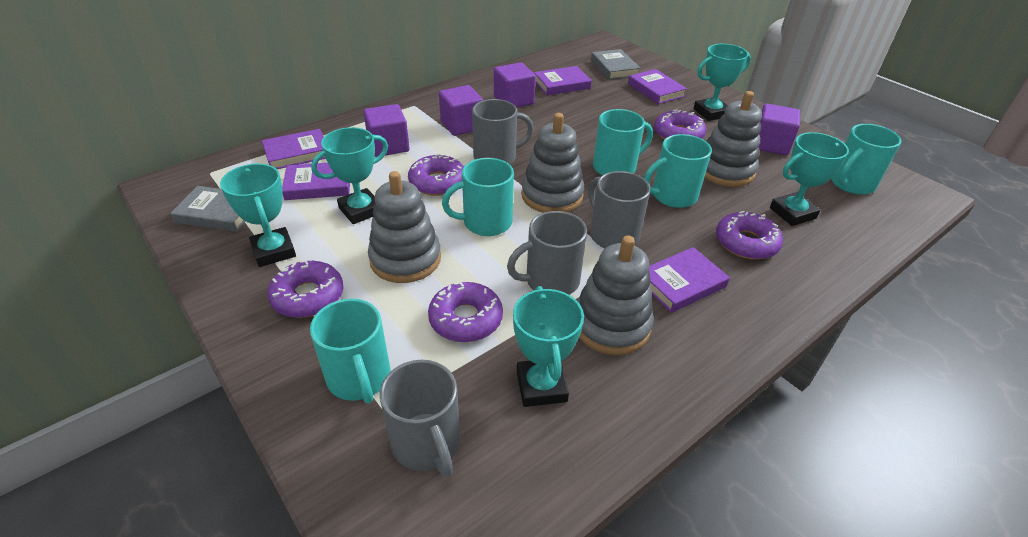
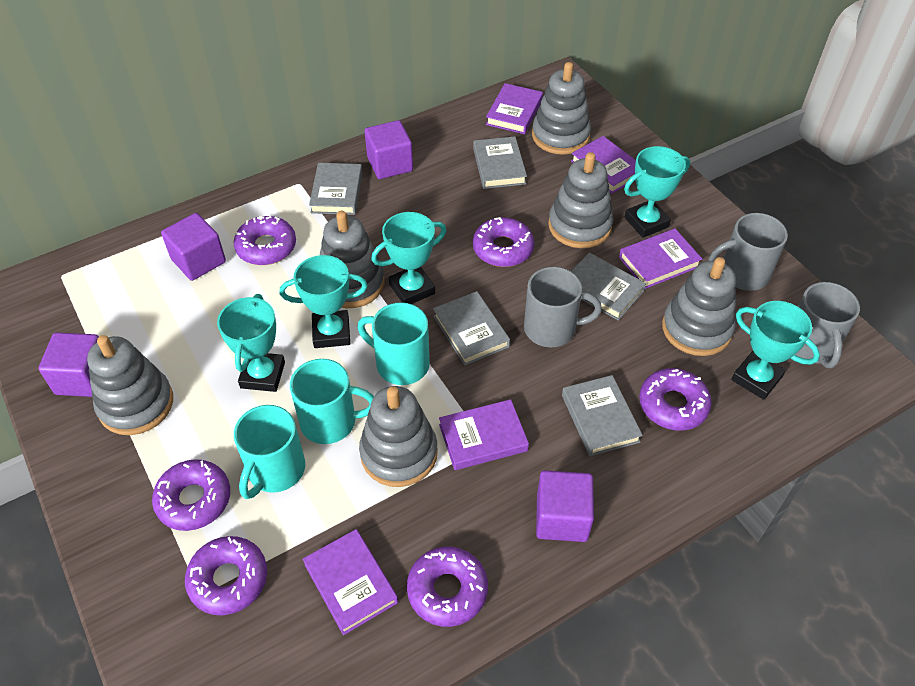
grey book: [170,186,245,232] [591,49,640,80] = 2 -> [309,163,363,215] [433,291,510,366] [473,136,527,189] [562,375,643,456] [571,253,646,321] = 5
grey mug: [380,360,460,477] [472,99,534,164] [507,211,587,295] [589,171,650,248] = 4 -> [524,267,602,347] [708,213,788,291] [795,282,860,368] = 3
grey stacking toy: [368,171,441,283] [521,113,584,213] [577,236,654,355] [704,91,762,187] = 4 -> [87,335,173,435] [320,211,385,308] [359,386,438,487] [532,62,591,155] [548,152,614,248] [662,257,736,356] = 6
purple donut: [268,260,343,318] [408,154,464,196] [428,282,503,342] [654,110,706,140] [716,211,783,260] = 5 -> [152,459,230,531] [185,536,267,615] [234,216,296,265] [407,547,488,627] [473,217,534,267] [639,368,712,431] = 6
turquoise mug: [310,299,390,404] [442,158,514,236] [593,109,653,175] [644,134,712,208] [831,124,901,195] = 5 -> [234,405,305,499] [290,359,374,444] [357,302,430,385] = 3

